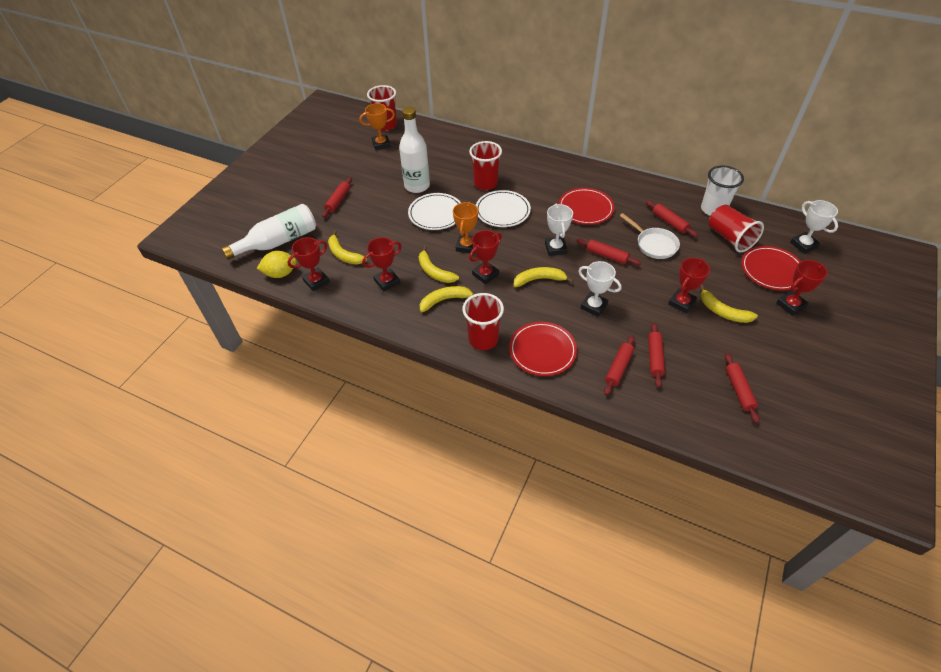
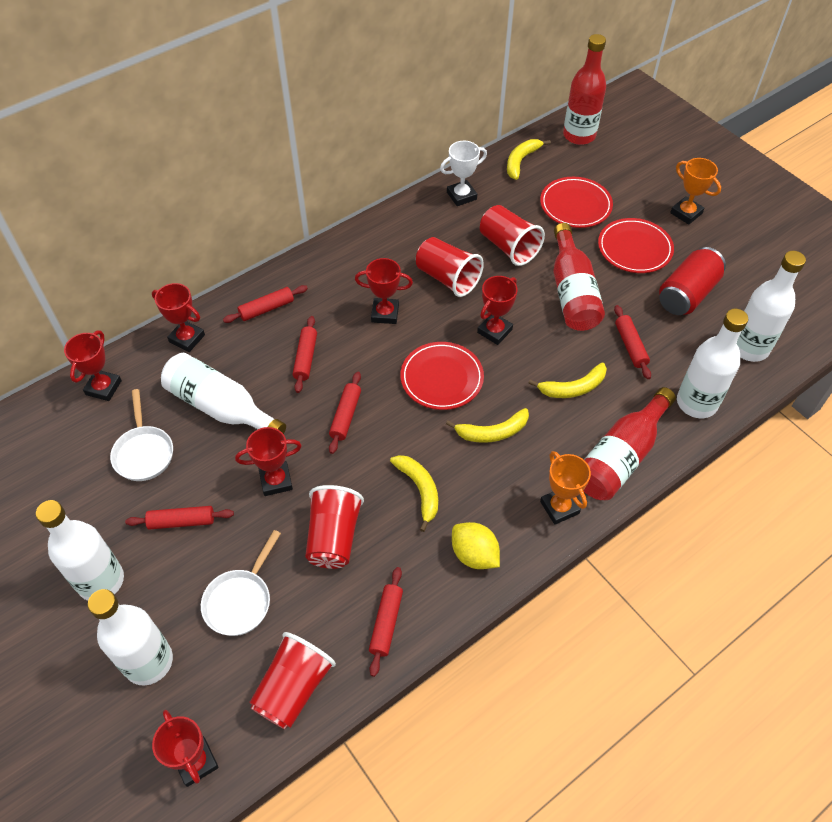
red bottle: none = 0 -> [553,223,605,331] [563,34,606,145] [583,387,676,500] = 3
red can: none = 0 -> [659,247,726,315] = 1
red trophy: [287,237,330,291] [362,237,402,291] [469,230,502,284] [668,258,710,314] [776,260,828,316] = 5 -> [64,331,122,401] [152,283,205,352] [152,710,219,787] [235,427,302,496] [355,258,413,324] [477,276,518,345] = 6
white bottle: [221,204,316,260] [399,107,430,193] = 2 -> [36,500,124,601] [88,589,173,686] [161,353,286,434] [677,309,748,418] [737,251,806,362] = 5
white cup: [701,165,744,216] = 1 -> none = 0
white pan: [620,213,680,259] = 1 -> [110,389,173,481] [201,530,281,636] = 2
white plate: [408,193,461,230] [476,190,531,227] = 2 -> none = 0
white trophy: [545,204,573,256] [578,261,622,317] [790,200,838,254] = 3 -> [440,141,487,206] = 1
yellow banana: [328,230,367,264] [419,246,459,283] [420,286,474,312] [514,267,574,287] [700,285,758,323] = 5 -> [390,455,438,532] [446,408,529,443] [507,139,551,180] [528,363,607,398] = 4

